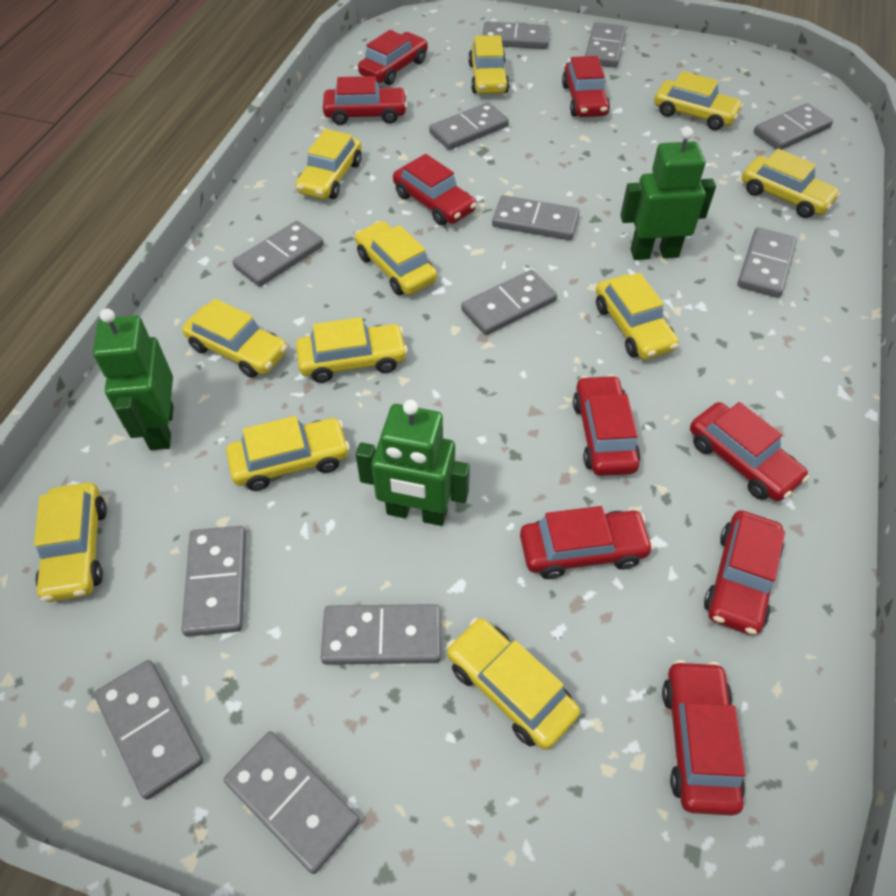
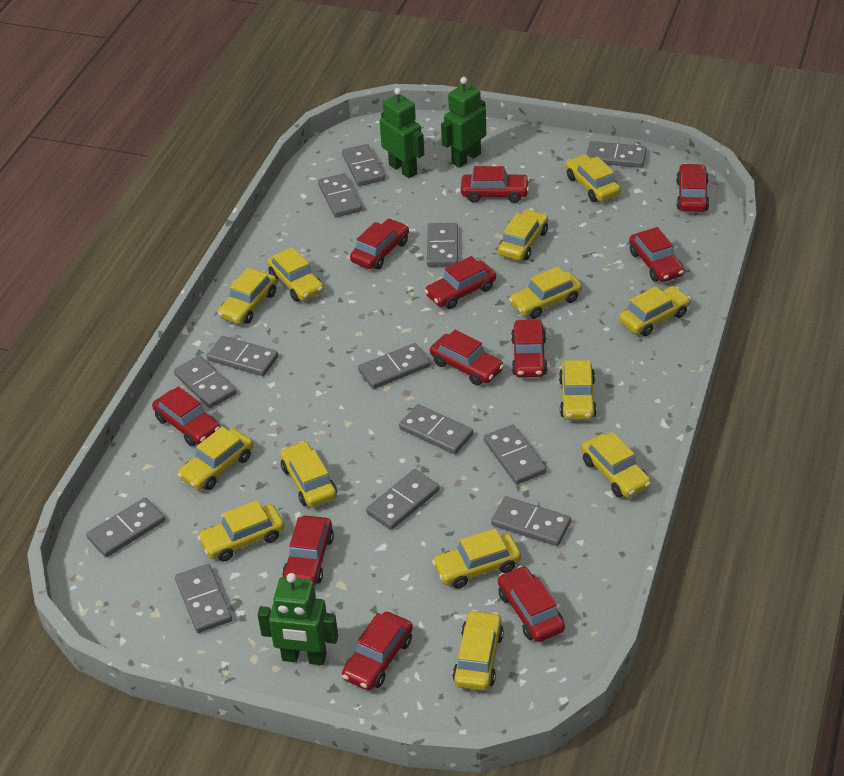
grey domino: [94,660,203,800] [181,526,246,637] [224,731,360,874] [233,221,324,287] [321,604,441,665] [429,102,509,150] [461,270,557,335] [482,21,549,49] [492,195,580,240] [585,22,626,68] [737,227,797,298] [754,103,833,150] = 12 -> [86,497,165,557] [174,355,236,408] [175,564,232,633] [207,336,278,376] [318,173,362,217] [342,144,385,186] [358,343,430,389] [366,469,440,530] [399,404,473,454] [427,223,458,267] [484,424,546,485] [491,496,571,546] [586,141,647,168] = 13
red car: [323,76,407,125] [358,30,428,85] [393,154,477,225] [520,506,654,579] [562,56,610,117] [573,375,640,476] [662,660,745,816] [690,402,809,501] [704,510,785,635] = 9 -> [152,386,220,446] [282,516,334,586] [342,612,413,690] [350,219,409,269] [424,256,496,309] [430,329,504,386] [461,166,530,203] [498,566,565,642] [511,320,547,377] [629,227,685,282] [676,164,709,212] = 11
yellow car: [34,482,107,602] [182,299,288,378] [226,416,350,491] [295,129,362,199] [296,317,408,383] [355,221,437,295] [446,618,580,750] [468,35,509,94] [596,273,679,360] [654,71,743,130] [742,149,841,218] = 11 -> [178,427,253,490] [197,500,284,561] [218,268,277,324] [267,247,324,302] [280,441,337,507] [432,528,521,589] [452,610,504,691] [498,209,548,261] [509,266,582,319] [559,360,597,420] [566,154,621,202] [581,432,651,498] [619,286,691,336] = 13

